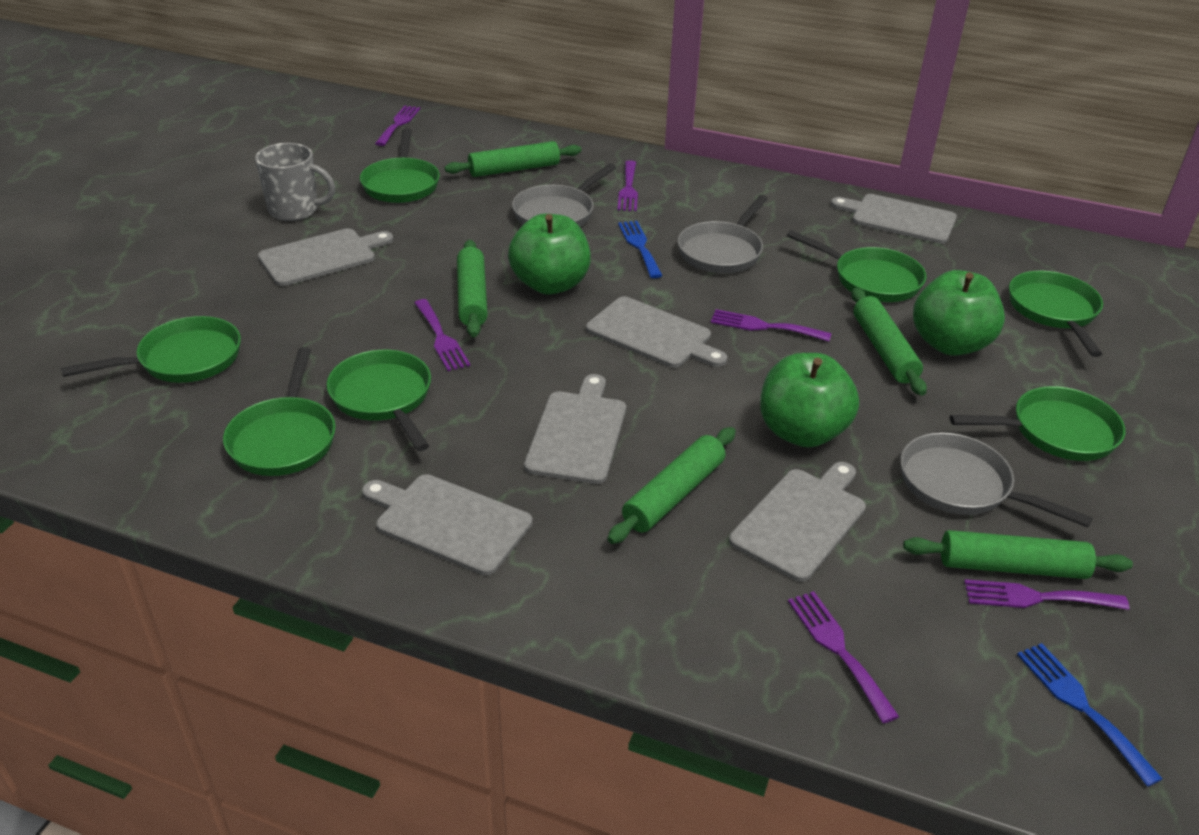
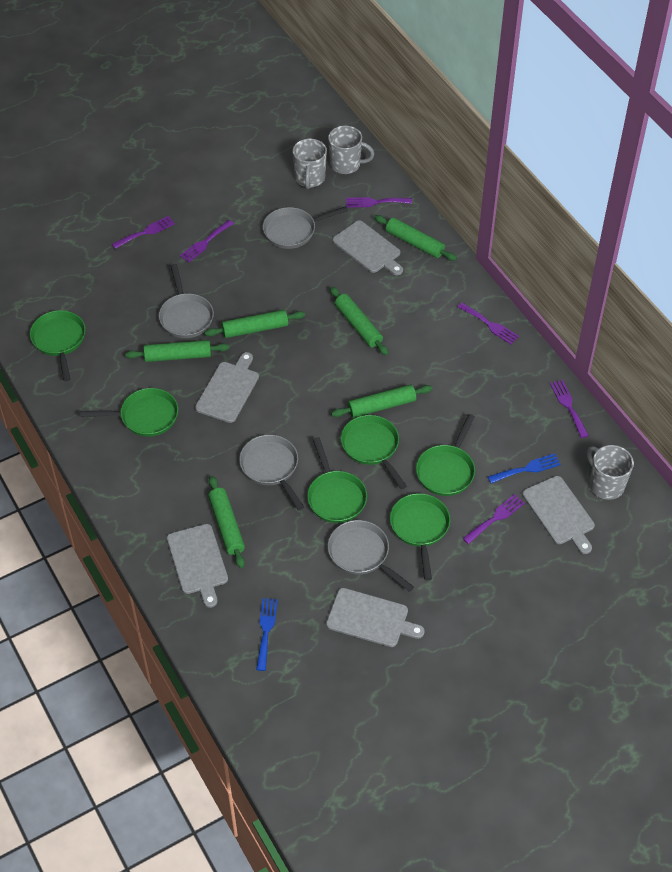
green apple: [508,214,591,294] [760,353,859,447] [913,270,1005,356] = 3 -> none = 0
green pan: [61,316,241,383] [223,347,336,476] [327,350,431,451] [360,128,440,203] [787,230,927,302] [950,386,1126,461] [1009,271,1103,357] = 7 -> [30,310,86,381] [80,388,178,437] [307,437,367,523] [341,415,407,489] [390,493,450,580] [416,414,475,496] = 6
green rolling pin: [445,141,581,177] [457,240,488,337] [607,427,736,544] [851,288,927,396] [903,530,1133,579] = 5 -> [125,340,229,362] [205,310,305,338] [208,476,245,568] [330,287,388,355] [331,384,432,418] [374,215,457,261] = 6
grey cutting board: [258,228,393,286] [362,474,533,575] [524,374,626,484] [586,296,727,368] [729,462,866,582] [831,194,957,244] = 6 -> [167,524,228,608] [195,352,259,423] [326,588,425,647] [333,220,403,275] [522,476,595,554] = 5
grey mug: [255,143,335,221] = 1 -> [293,139,327,189] [328,126,374,174] [587,445,634,500] = 3
grey pan: [512,164,616,227] [677,195,768,273] [900,433,1093,527] = 3 -> [159,264,214,338] [239,435,304,510] [263,206,348,249] [328,520,414,592] = 4

